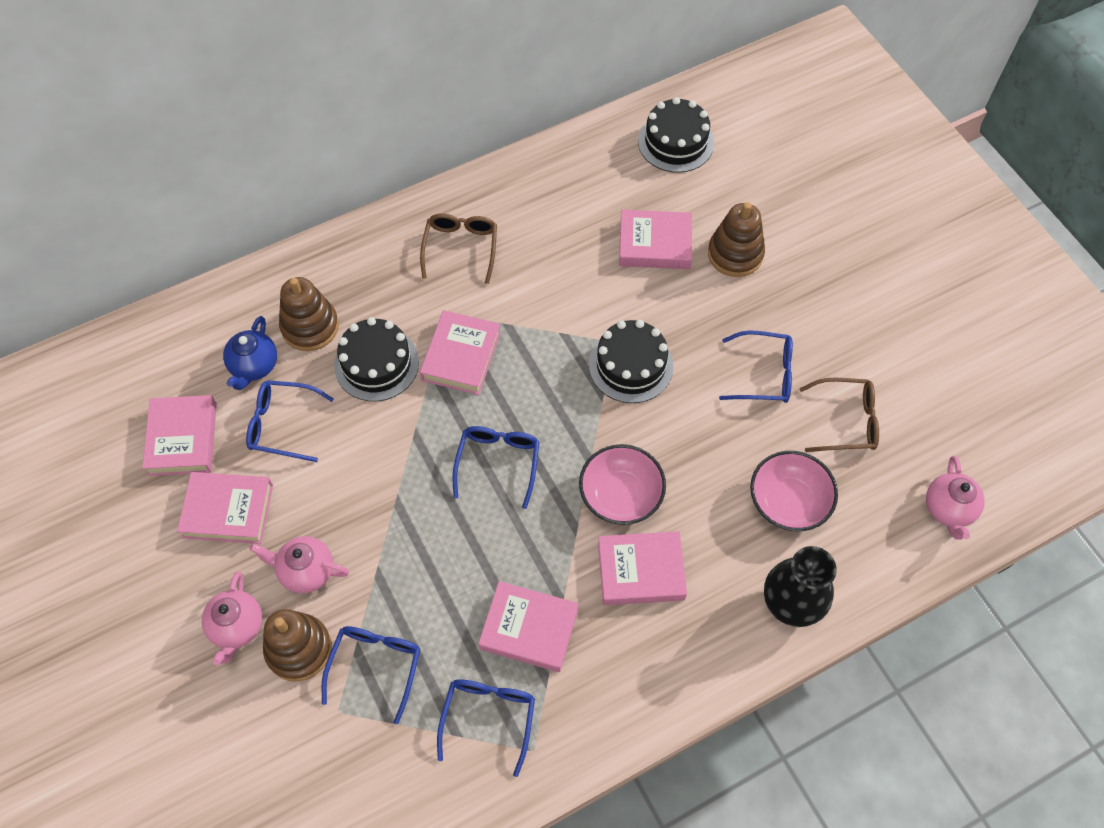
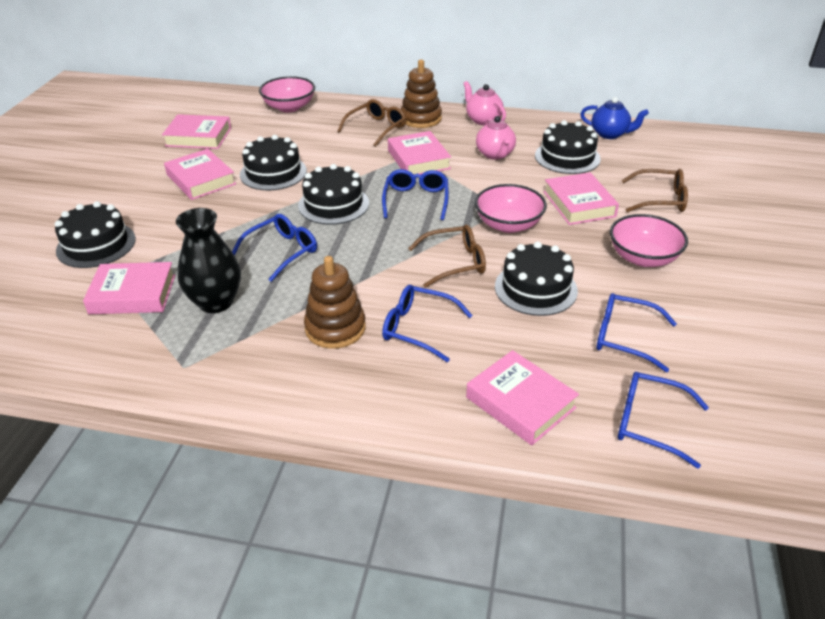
black cake: [334,317,419,401] [589,320,673,403] [638,97,714,173] = 3 -> [55,201,136,268] [240,135,307,190] [298,164,369,225] [495,241,578,316] [535,120,601,174] = 5
brown glasses: [420,213,497,284] [799,378,879,452] = 2 -> [337,99,406,147] [408,225,486,288] [622,169,688,212] = 3
brown stacking toy: [263,609,332,682] [279,277,339,351] [708,202,765,277] = 3 -> [304,256,366,349] [401,60,442,128] = 2
pink bowl: [579,444,666,525] [750,451,838,531] = 2 -> [259,76,315,112] [475,184,547,233] [610,214,688,267] = 3
pink teapot: [202,572,262,665] [250,536,349,594] [926,456,985,540] = 3 -> [463,81,506,126] [476,116,516,160] = 2

